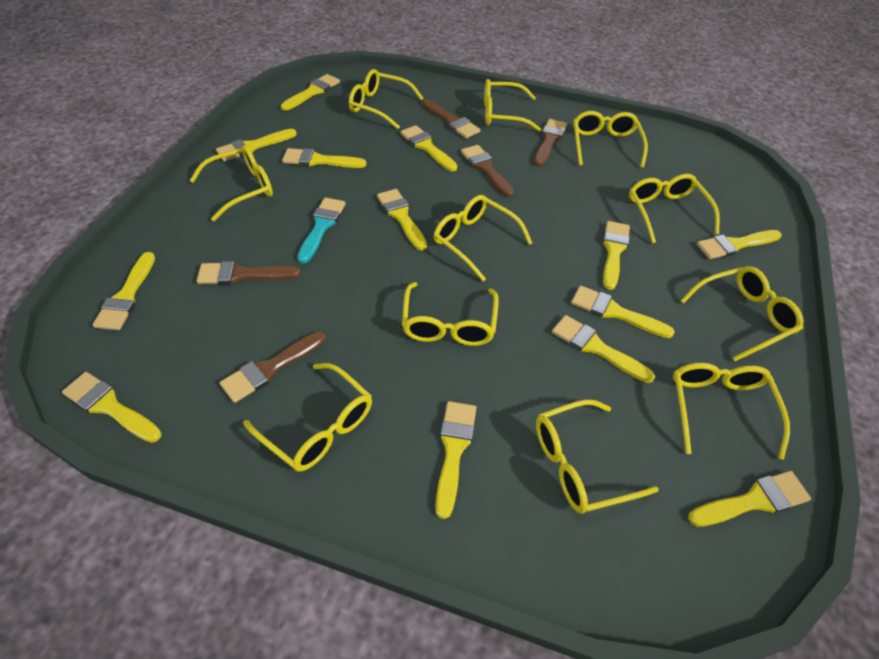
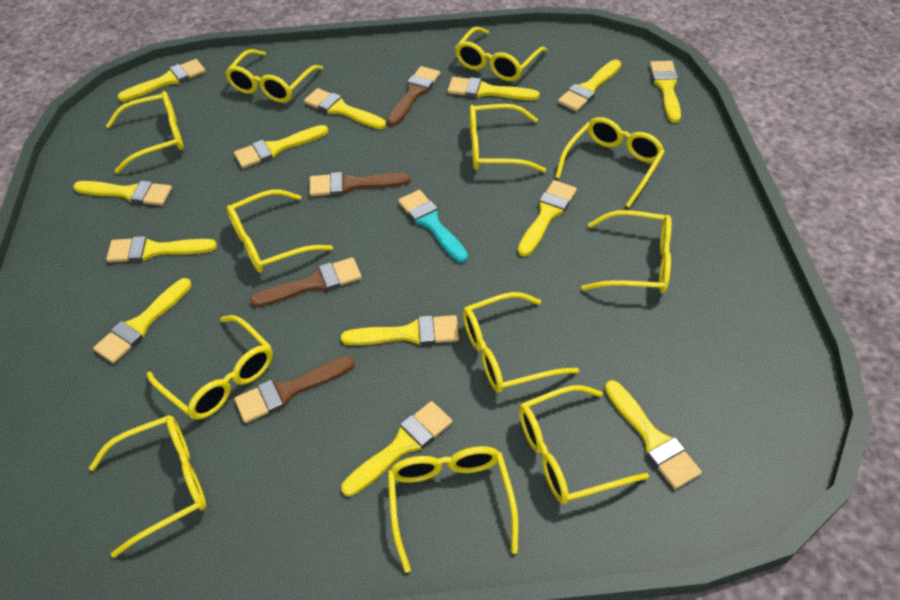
brown brush: [197,261,301,285] [220,331,326,403] [422,99,480,138] [461,145,514,197] [534,119,567,166] = 5 -> [234,356,355,423] [250,257,362,307] [309,172,410,196] [387,66,440,126] = 4
yellow glasses: [190,145,273,221] [243,363,372,472] [349,69,423,129] [402,282,499,346] [434,195,532,281] [484,79,541,132] [536,400,659,514] [573,111,648,168] [629,174,720,243] [673,363,790,460] [680,266,803,361] = 11 -> [89,415,206,558] [106,91,184,173] [147,315,273,420] [225,49,323,103] [226,190,333,273] [388,446,519,573] [455,27,547,81] [463,292,579,393] [469,104,546,173] [519,385,649,504] [555,117,665,208] [581,210,672,294] = 12

